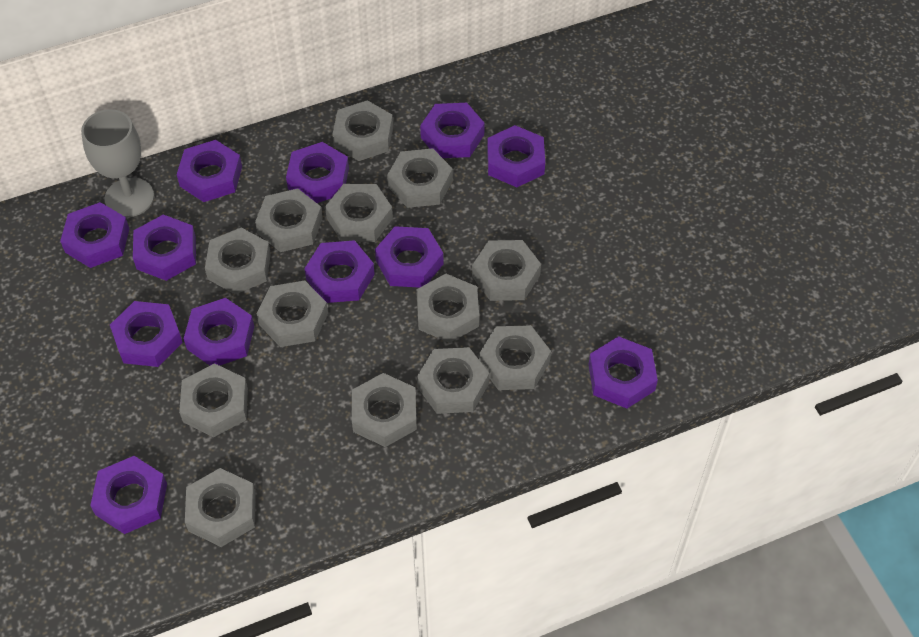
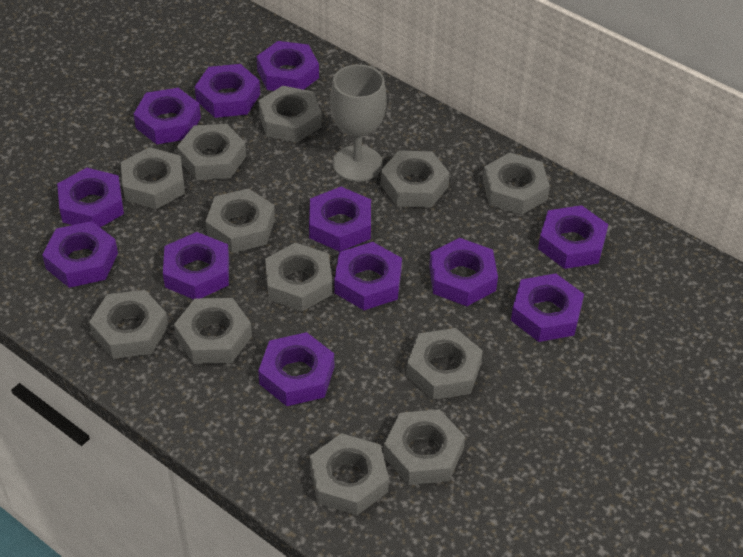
grey nut: [179,363,248,437] [185,468,256,547] [205,228,271,294] [255,188,323,252] [257,281,328,347] [325,184,393,242] [332,100,393,161] [352,373,417,447] [387,148,453,208] [417,274,479,343] [417,347,489,414] [472,240,541,301] [479,325,551,390] = 13 -> [89,290,168,359] [121,147,185,209] [174,298,252,364] [177,124,246,180] [205,188,275,253] [258,86,322,143] [265,242,332,311] [310,433,389,516] [380,150,450,208] [384,409,465,485] [406,328,483,400] [483,153,550,215] = 12

